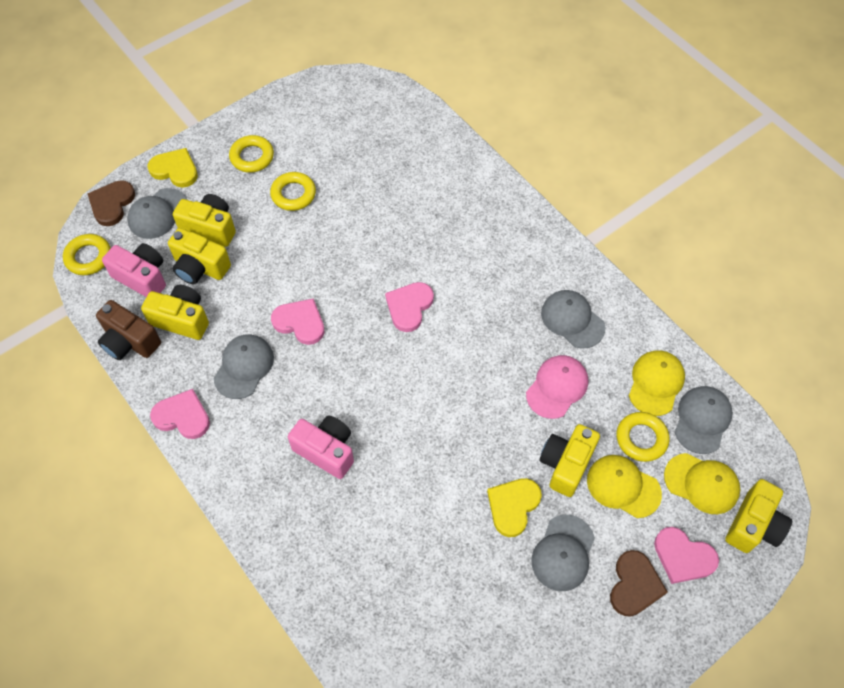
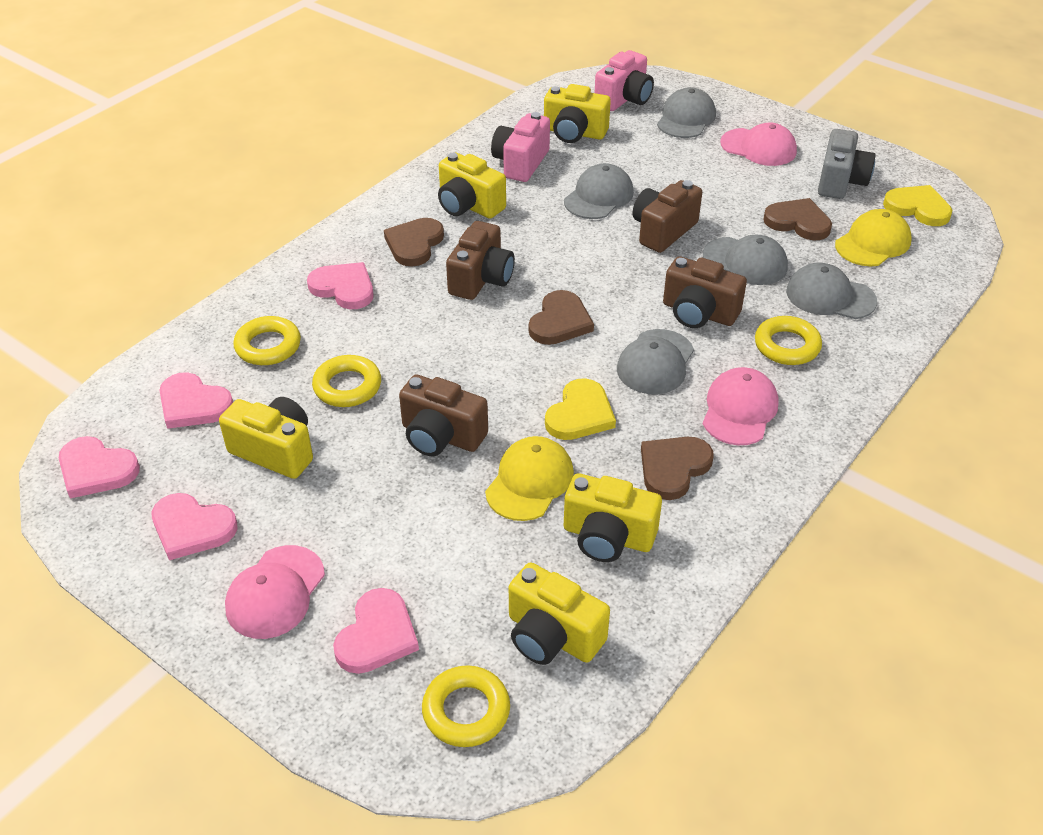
brown camera: [96,300,161,360] = 1 -> [399,374,488,457] [446,221,515,300] [633,180,702,253] [663,256,747,328] = 4
brown heart: [87,180,135,226] [610,550,668,617] = 2 -> [384,218,444,267] [529,290,594,345] [641,437,713,500] [763,198,832,241] = 4
grey camera: none = 0 -> [818,129,876,199] = 1
pink cap: [526,355,588,419] = 1 -> [225,545,325,639] [703,367,779,445] [720,122,797,166] = 3
pink heart: [150,389,210,439] [271,298,325,345] [385,282,434,332] [654,527,719,584] = 4 -> [59,436,140,498] [152,493,238,560] [159,372,233,429] [307,262,374,309] [333,588,419,674] = 5
yellow cap: [587,455,662,518] [629,350,685,416] [664,453,740,514] = 3 -> [485,436,574,521] [835,209,912,266] = 2

